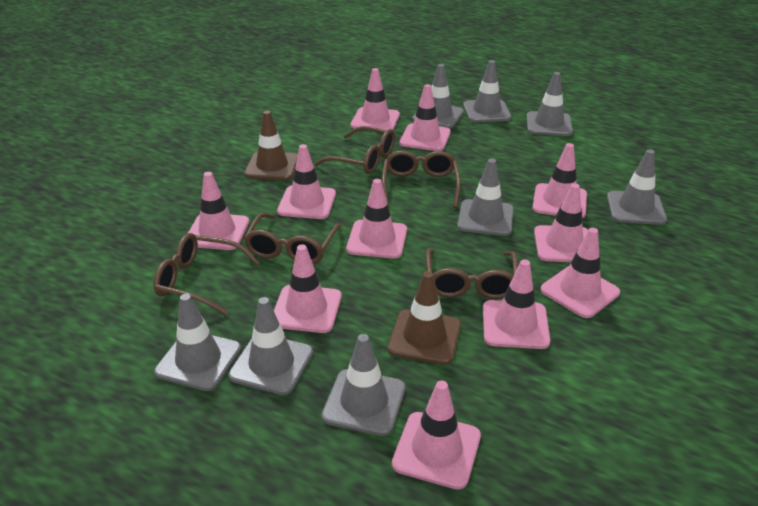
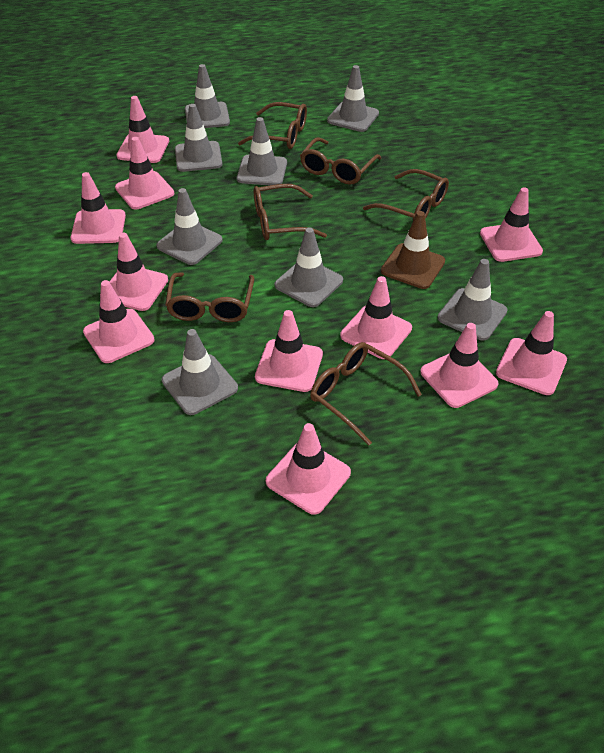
brown glasses: [153,233,260,315] [244,213,342,264] [314,126,395,174] [382,150,461,208] [426,248,518,299] = 5 -> [165,272,254,322] [238,102,307,149] [254,184,327,240] [300,137,381,185] [310,342,422,446] [363,169,449,220] = 6
brown traffic cone: [244,111,298,180] [388,271,461,365] = 2 -> [381,211,445,289] = 1

